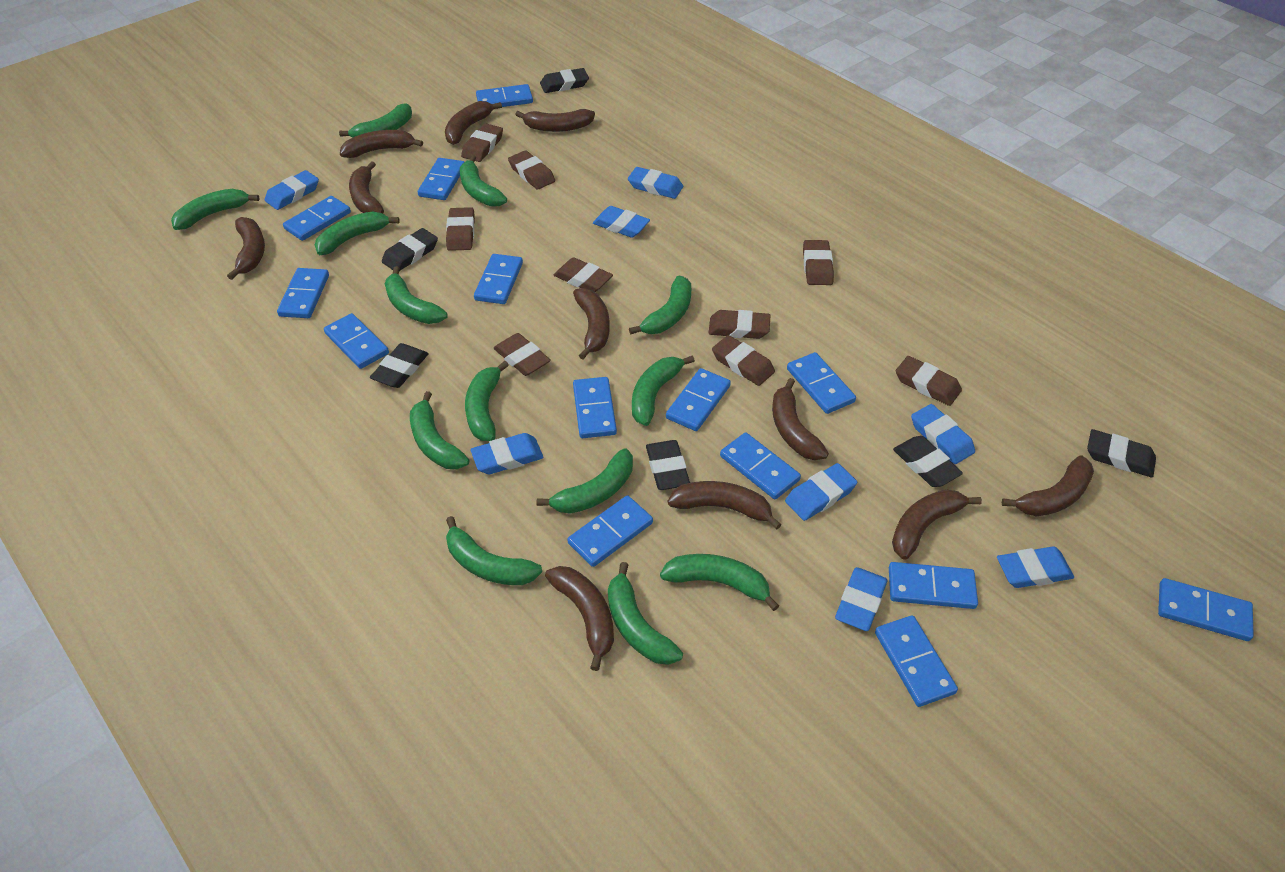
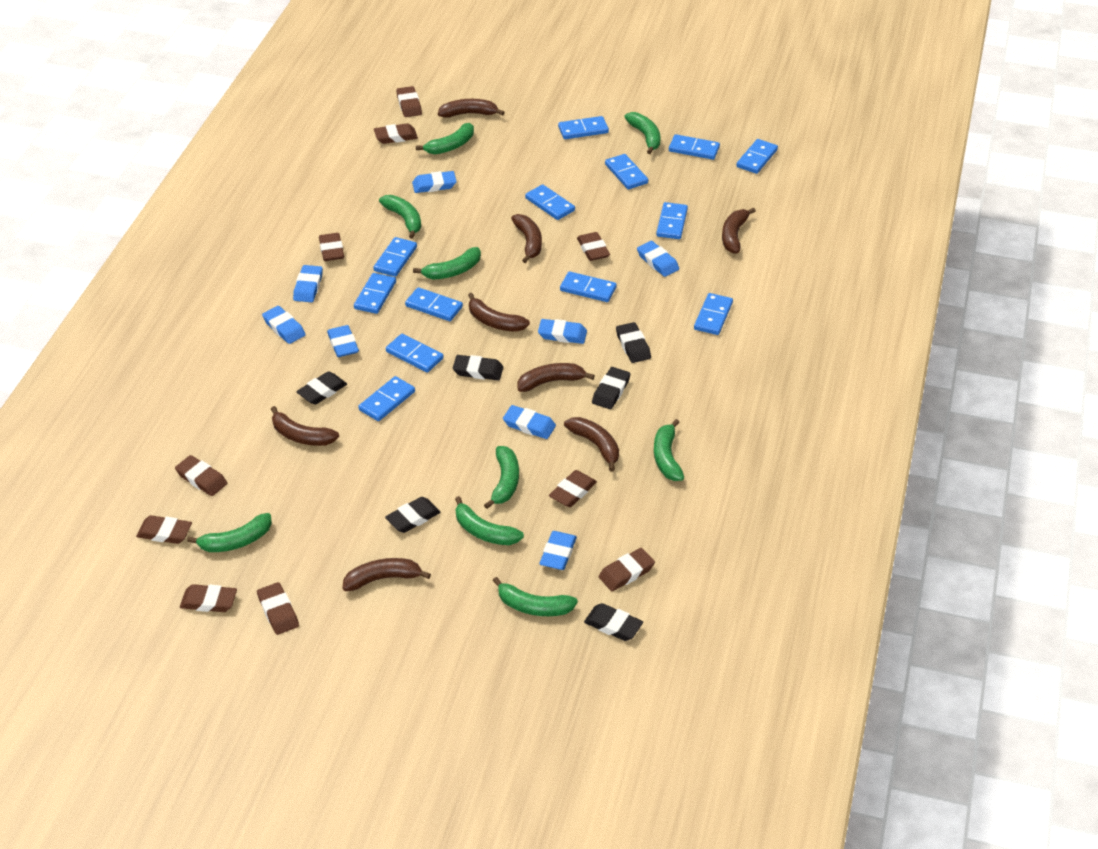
blue domino: [277,268,329,318] [283,196,351,241] [324,313,389,369] [418,158,464,200] [474,254,523,304] [476,84,533,107] [568,495,653,567] [573,377,617,438] [666,368,731,431] [720,432,801,499] [787,352,856,414] [875,615,958,707] [889,562,978,609] [1158,578,1254,641] = 14 -> [354,273,396,314] [358,376,415,421] [373,237,417,277] [386,334,444,372] [405,287,463,321] [525,184,575,220] [558,116,609,139] [560,271,617,302] [605,154,648,189] [656,202,688,239] [669,134,720,160] [694,293,733,335] [736,139,778,174] = 13
brown banana: [227,217,265,280] [340,130,423,158] [349,161,384,213] [445,101,502,145] [515,109,595,132] [545,566,614,671] [573,288,610,359] [668,481,782,530] [772,378,829,460] [892,489,982,560] [1002,455,1094,516] = 11 -> [271,406,339,446] [343,558,431,591] [438,99,505,118] [468,293,530,332] [511,214,542,263] [518,363,595,392] [564,417,619,472] [722,207,756,253] = 8
brown eraser: [446,207,475,251] [461,123,503,162] [494,333,551,376] [508,150,555,190] [554,257,613,292] [709,310,770,339] [712,335,775,386] [803,240,834,285] [896,356,962,406] = 9 -> [136,515,192,544] [175,455,227,496] [180,584,237,612] [257,582,299,635] [319,233,344,261] [374,123,418,144] [396,86,422,117] [549,470,597,507] [577,232,610,261] [599,548,655,591] = 10
green banana: [171,189,259,230] [315,211,400,255] [339,103,412,138] [385,266,448,324] [410,391,469,469] [446,516,542,585] [460,155,507,207] [465,361,509,441] [536,448,633,514] [608,562,683,665] [629,276,691,334] [632,355,695,426] [660,554,779,611] = 13 -> [187,513,272,552] [379,195,421,239] [413,247,481,279] [416,123,474,154] [455,496,524,545] [484,446,519,509] [493,577,578,616] [624,112,660,154] [654,419,684,481] = 9

